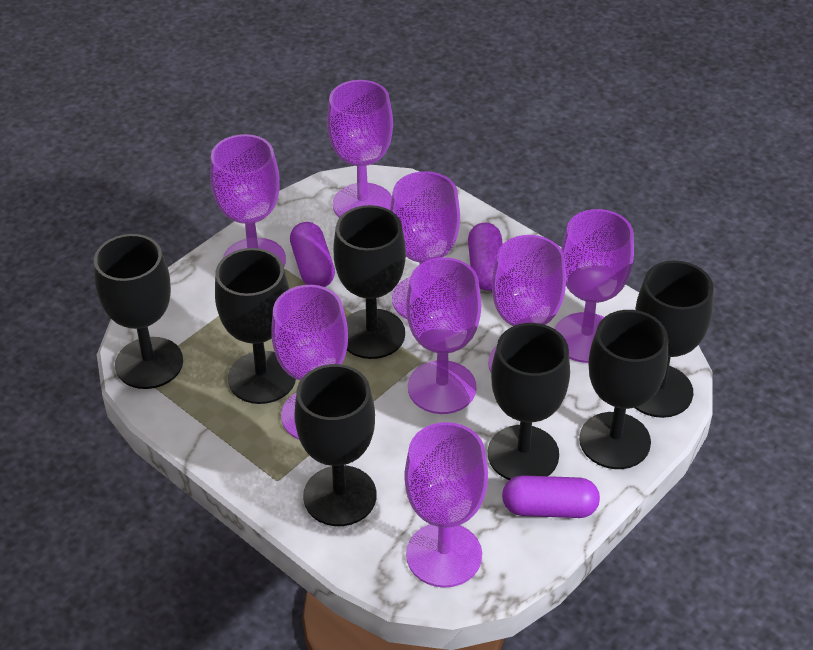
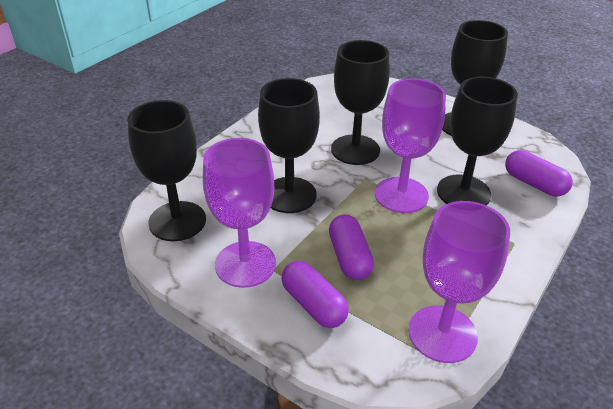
black goblet: [94,234,183,389] [215,248,296,404] [294,364,376,526] [333,205,406,359] [488,323,570,480] [579,310,668,469] [635,261,714,418] = 7 -> [127,100,206,241] [258,78,320,213] [331,40,390,165] [437,77,518,205] [442,20,508,136] = 5
purple goblet: [210,134,286,266] [271,285,348,440] [327,80,393,218] [390,171,460,319] [404,422,488,588] [406,257,481,414] [488,235,566,372] [554,209,634,363] = 8 -> [203,138,276,288] [375,78,446,213] [408,201,510,363] = 3

